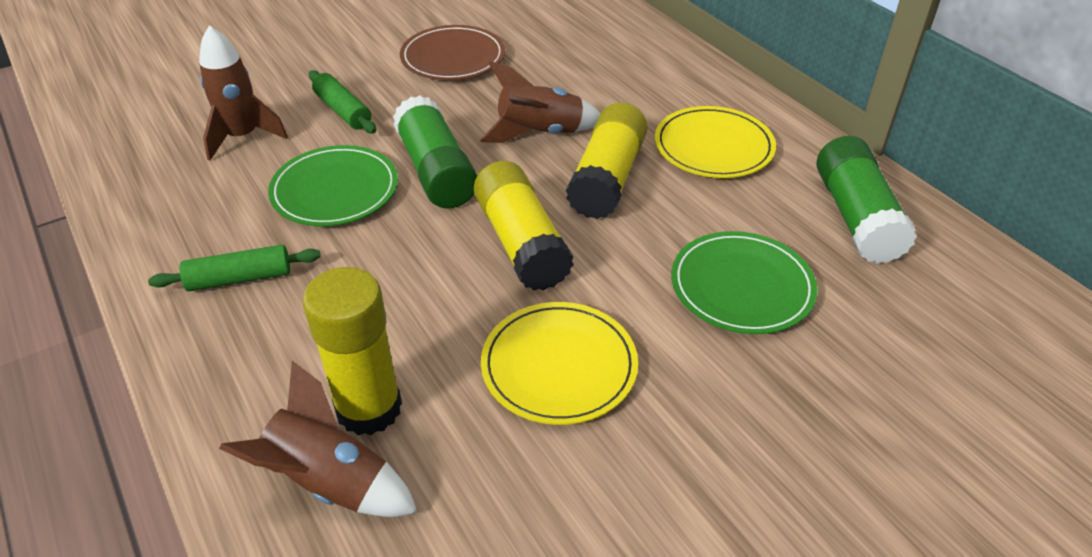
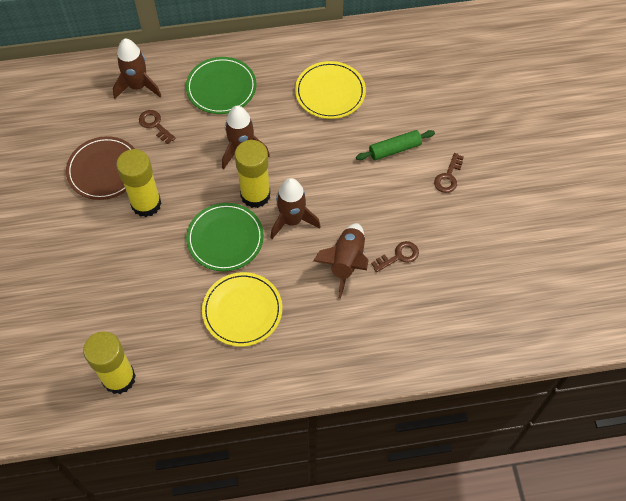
brown key: none = 0 -> [139,110,176,144] [371,241,419,272] [434,153,464,193] = 3
brown rocket: [199,25,288,160] [219,361,418,517] [480,61,600,143] = 3 -> [113,38,161,99] [222,106,270,169] [271,178,321,239] [313,223,369,299] = 4
green glue stick: [393,95,477,209] [816,136,917,264] = 2 -> none = 0
green rolling pin: [148,245,321,291] [309,70,376,133] = 2 -> [356,130,435,160] = 1

